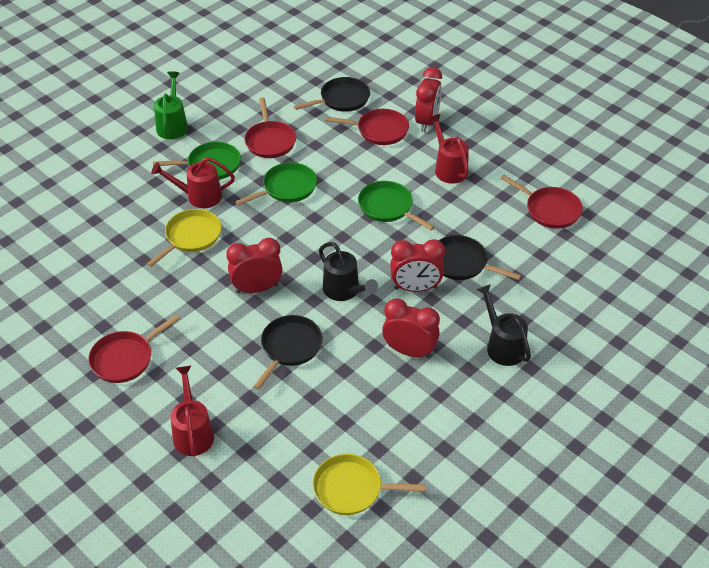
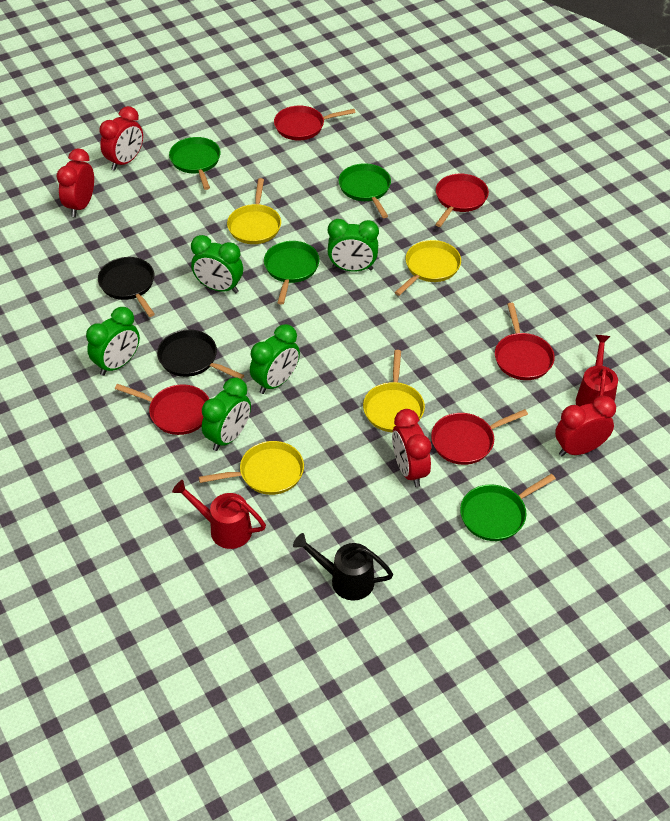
black pan: [253,315,323,390] [294,77,370,112] [439,235,521,280] = 3 -> [98,257,155,317] [157,330,244,379] = 2
black watering can: [319,242,378,301] [476,284,531,366] = 2 -> [293,533,393,600] = 1
green clock: none = 0 -> [86,307,140,376] [191,235,243,293] [202,378,251,451] [250,324,300,394] [327,219,379,272] = 5
green pan: [153,142,241,180] [235,162,317,206] [358,181,435,230] = 3 -> [169,137,221,190] [264,241,320,304] [339,163,391,218] [460,474,556,541] = 4
green watering can: [154,71,188,139] = 1 -> none = 0
red pan: [88,315,180,383] [244,97,296,158] [325,109,409,145] [500,175,583,229] = 4 -> [115,384,209,435] [274,106,356,140] [431,409,528,465] [435,174,489,227] [495,303,555,380] = 5
red watering can: [151,157,235,208] [170,365,214,457] [429,114,469,184] = 3 -> [172,480,266,549] [576,335,618,406] = 2
yellow pan: [147,209,221,267] [313,454,426,515] = 2 -> [199,441,304,495] [227,178,281,244] [363,350,425,432] [395,240,461,296] = 4

